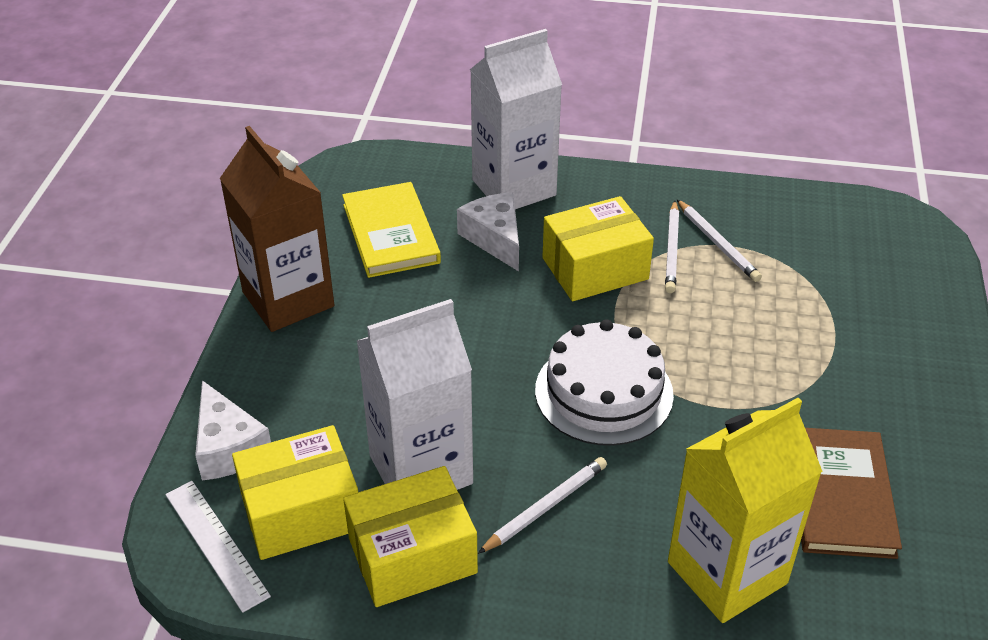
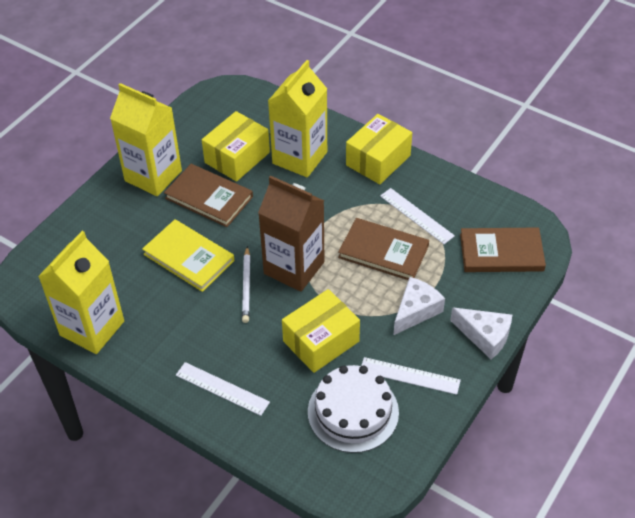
brown book: [801,428,902,559] = 1 -> [164,164,253,227] [338,218,429,280] [460,227,546,272] = 3
white carton: [357,299,473,490] [470,29,562,209] = 2 -> none = 0
white pencil: [478,457,607,554] [665,201,679,293] [677,199,762,282] = 3 -> [242,246,250,323] = 1
white ruler: [165,481,271,613] = 1 -> [176,362,270,416] [361,357,461,395] [380,188,455,244] = 3
yellow carton: [668,398,823,623] = 1 -> [38,231,124,354] [110,83,182,196] [268,60,327,177] = 3

